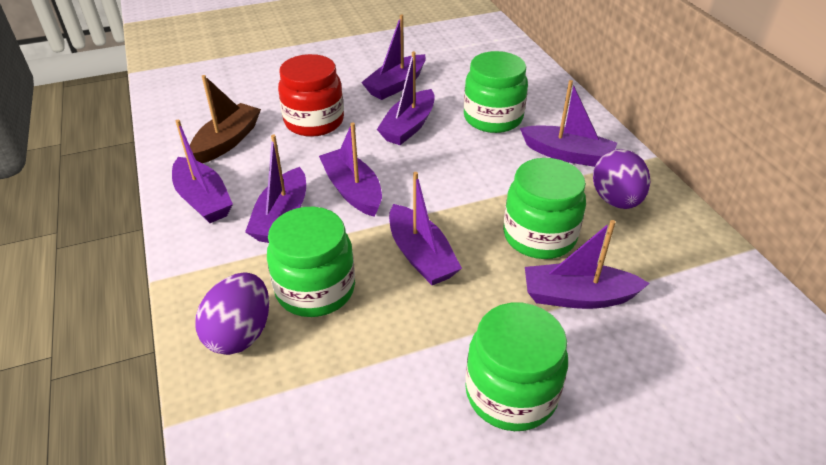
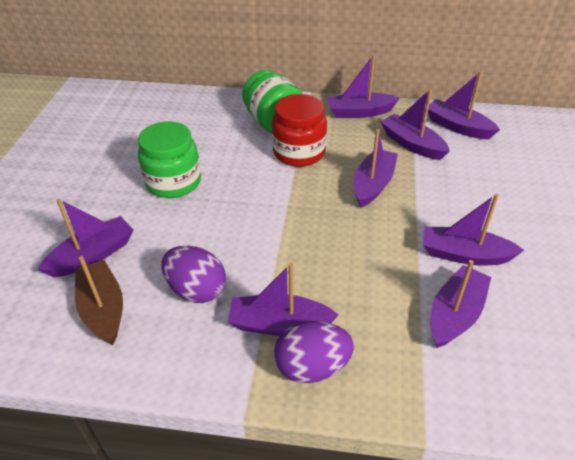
green jar: [267,207,355,317] [464,51,528,133] [465,303,568,431] [503,158,586,259] = 4 -> [138,122,201,198] [242,70,303,133] = 2

